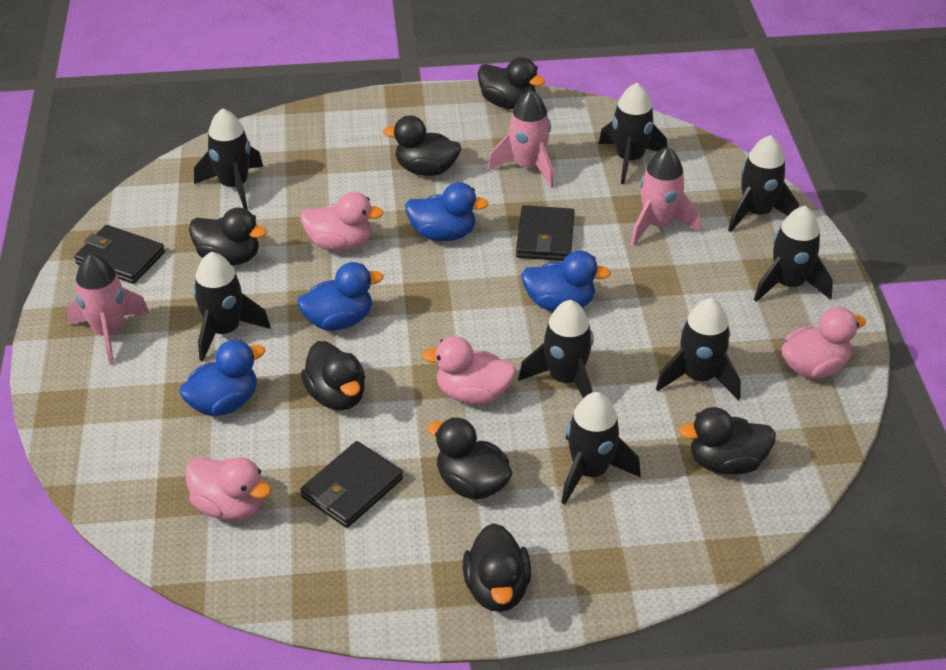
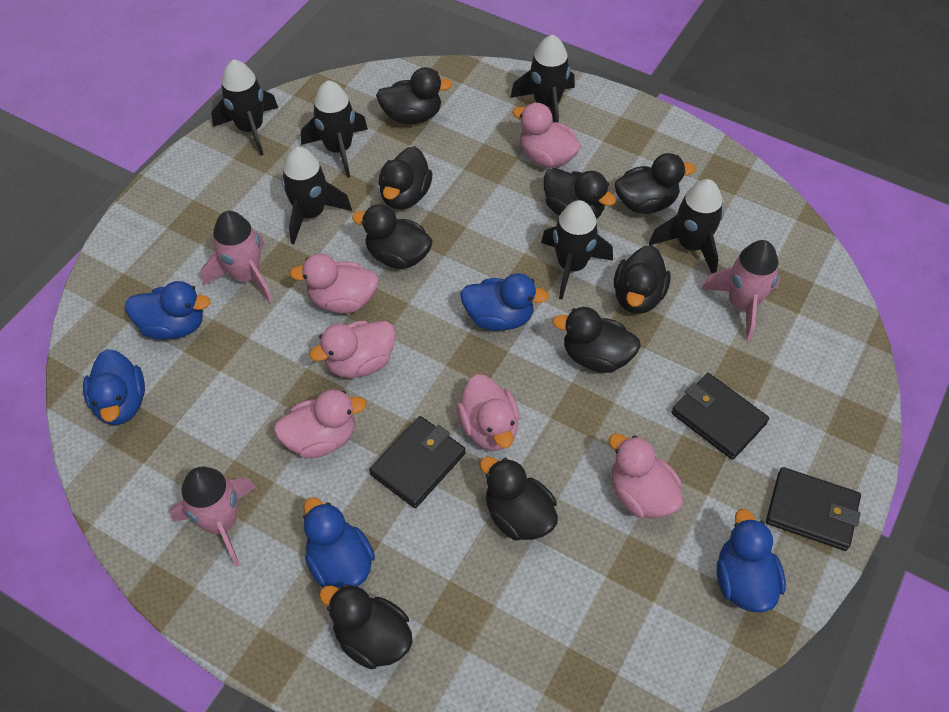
black duck: [189,207,267,265] [301,341,365,411] [383,115,461,176] [427,417,512,499] [463,523,531,612] [478,57,545,109] [679,407,776,475] = 7 -> [319,584,413,669] [352,204,433,269] [376,67,453,124] [378,146,433,209] [480,457,558,540] [543,168,616,219] [552,307,641,373] [614,245,671,314] [615,153,695,214] = 9
black rocket: [193,252,271,361] [194,108,263,210] [518,300,594,398] [561,392,641,505] [598,83,667,184] [656,298,741,400] [728,135,799,232] [754,206,833,302] = 8 -> [211,59,278,156] [281,147,352,244] [301,80,368,178] [510,35,575,122] [541,200,613,299] [649,179,724,273] = 6
blue duck: [179,340,265,417] [297,262,384,331] [405,182,489,241] [521,251,611,311] = 4 -> [83,349,145,425] [125,281,210,340] [303,497,375,589] [460,273,549,331] [717,509,786,613] = 5
pink duck: [185,457,271,521] [300,192,384,251] [422,336,516,405] [781,307,866,379] = 4 -> [274,389,367,458] [290,254,379,313] [309,320,396,378] [457,374,519,451] [513,103,581,168] [609,433,683,519] = 6

